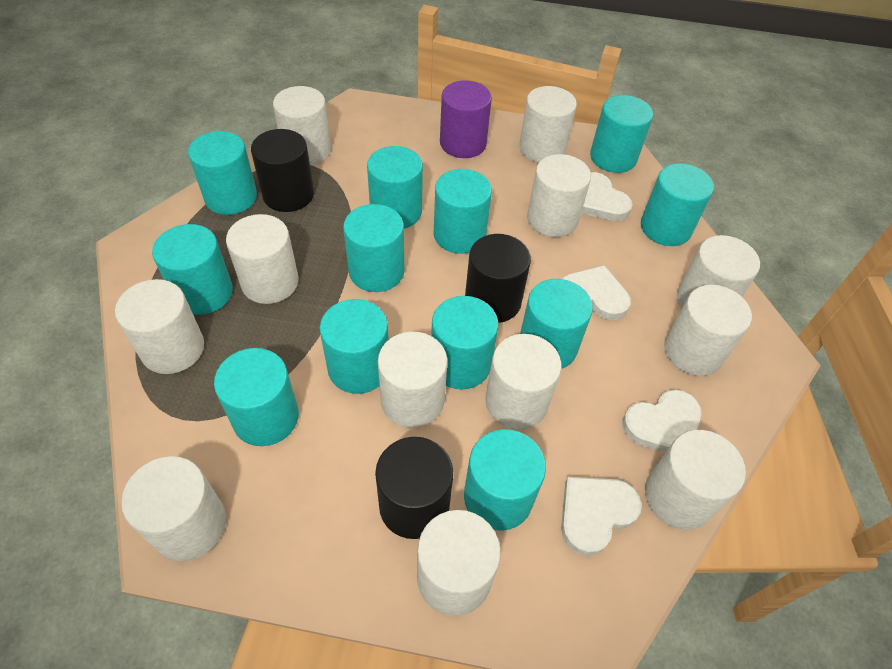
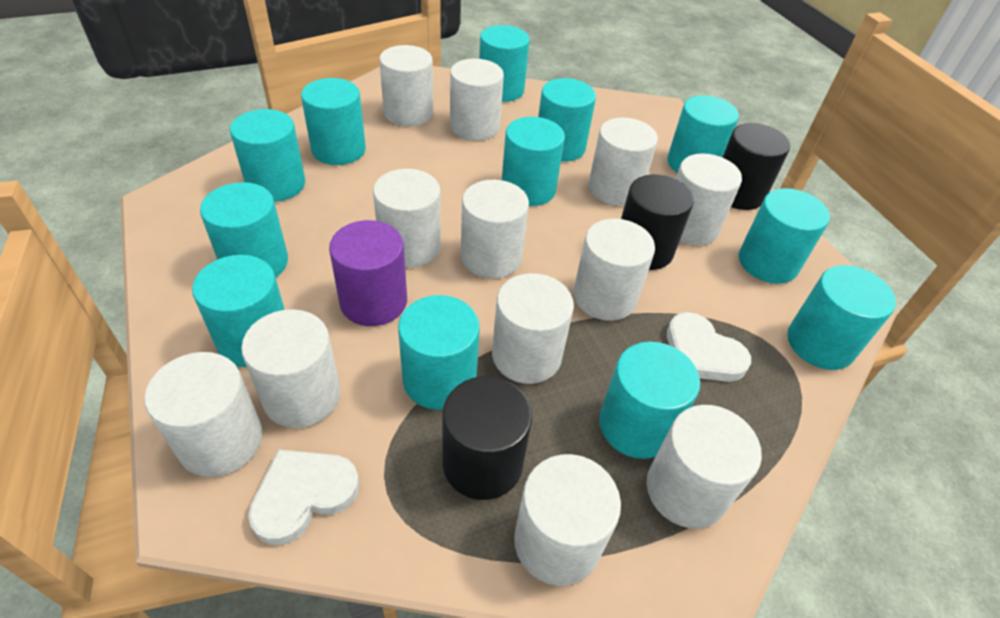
white heart: [561,477,642,556] [562,265,631,320] [581,172,632,221] [622,389,701,452] = 4 -> [248,449,359,545] [667,312,751,382] = 2

